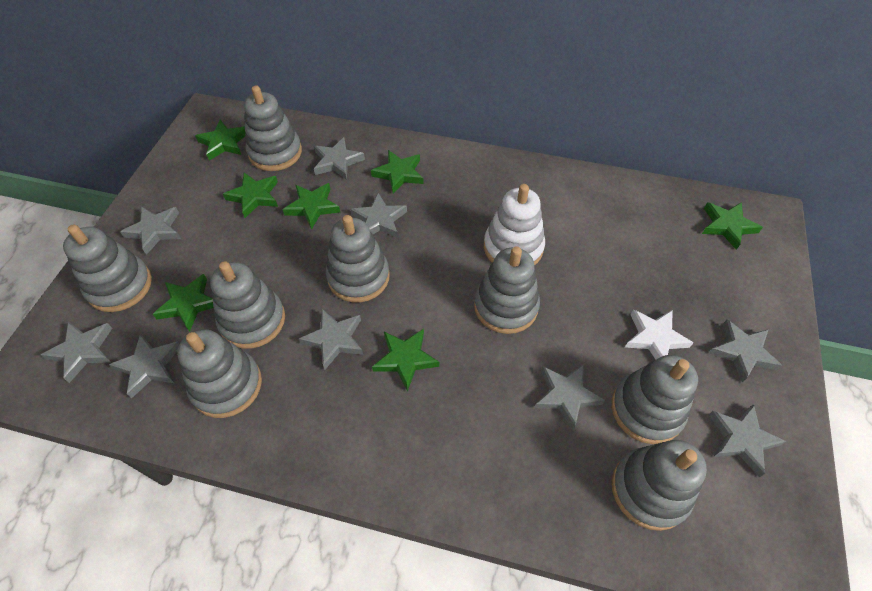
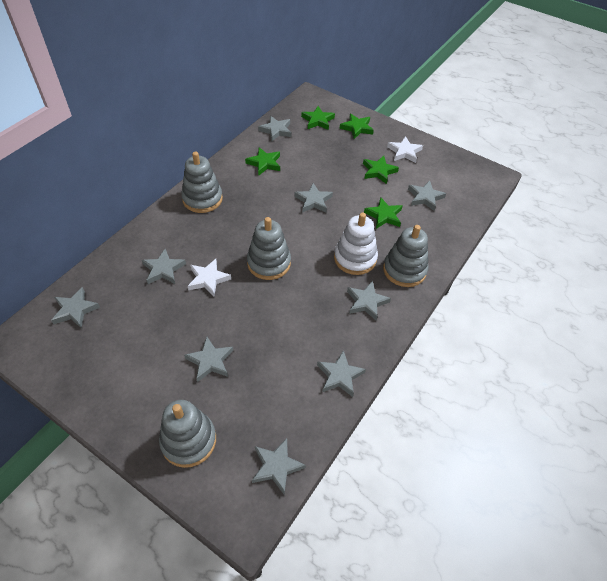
green star: [153,274,214,332] [195,120,246,160] [223,172,278,218] [282,183,340,229] [371,150,424,194] [372,329,439,391] [702,202,763,250] = 7 -> [245,147,280,176] [301,106,335,130] [340,113,374,139] [363,156,399,184] [364,197,403,229] = 5
grey stacking toy: [63,224,152,312] [177,329,262,418] [210,261,285,349] [244,86,302,171] [326,215,390,302] [474,246,540,334] [611,355,698,444] [612,440,707,531] = 8 -> [159,400,216,468] [181,151,223,213] [247,217,291,280] [383,225,429,287] = 4
white star: [625,310,693,359] = 1 -> [188,259,231,296] [387,136,423,163] = 2

